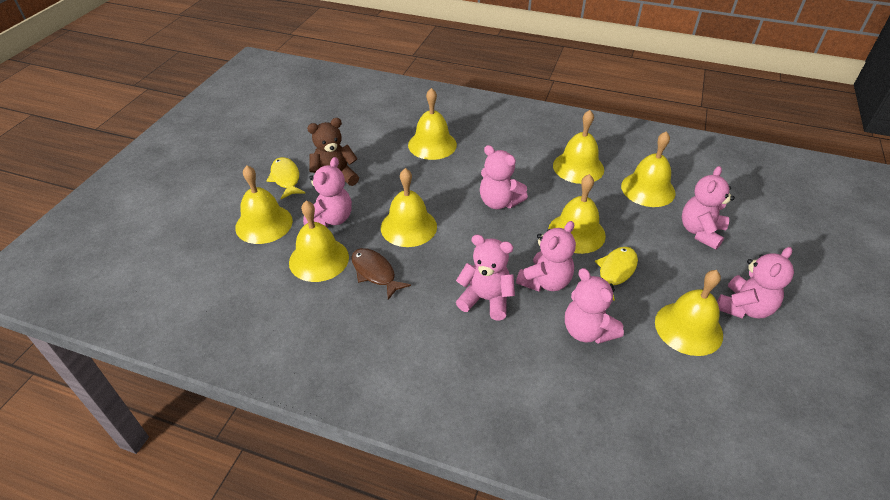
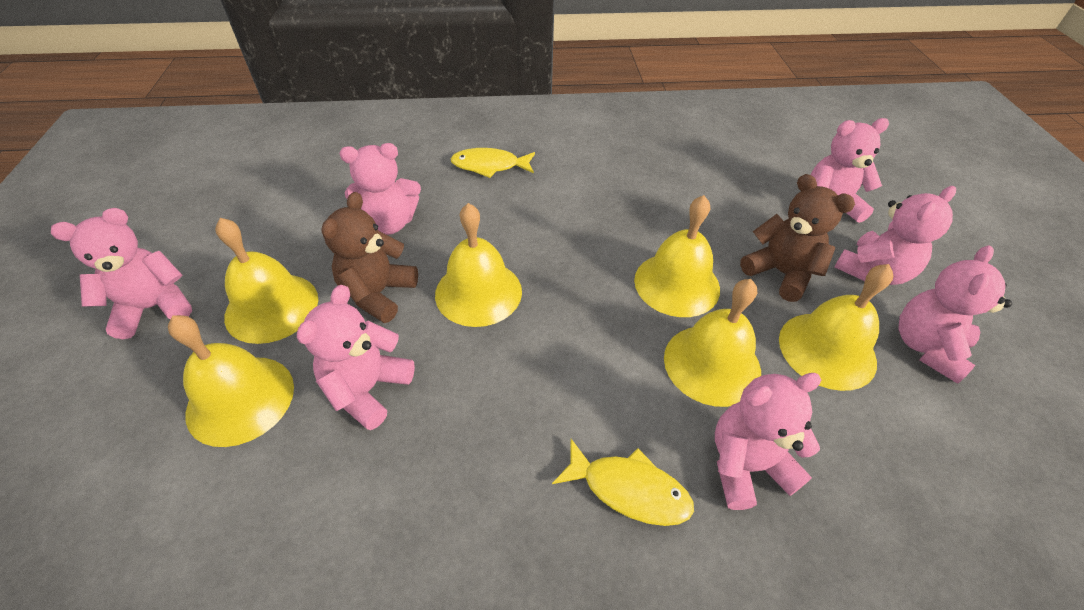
brown fish: [351,248,411,300] = 1 -> none = 0
brown teddy bear: [307,118,359,186] = 1 -> [321,192,418,323] [740,174,855,302] = 2
yellow bell: [235,165,293,244] [289,200,349,282] [381,168,437,247] [408,88,457,160] [548,174,606,254] [553,110,604,184] [621,131,676,207] [655,270,723,356] = 8 -> [168,315,294,447] [215,218,318,344] [435,203,522,327] [634,195,720,317] [664,279,761,407] [779,264,893,391] = 6

